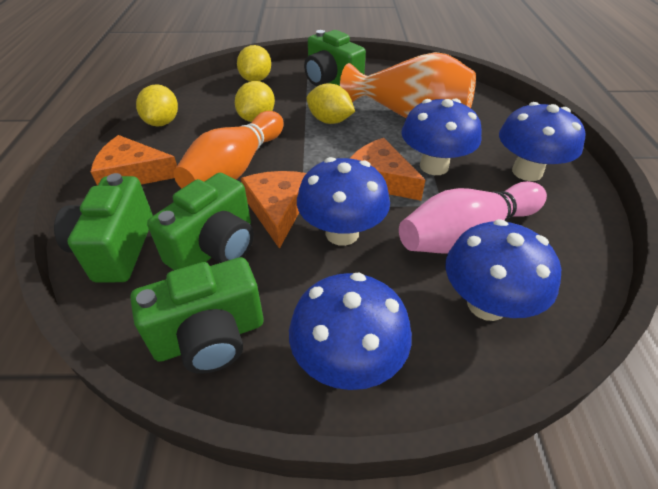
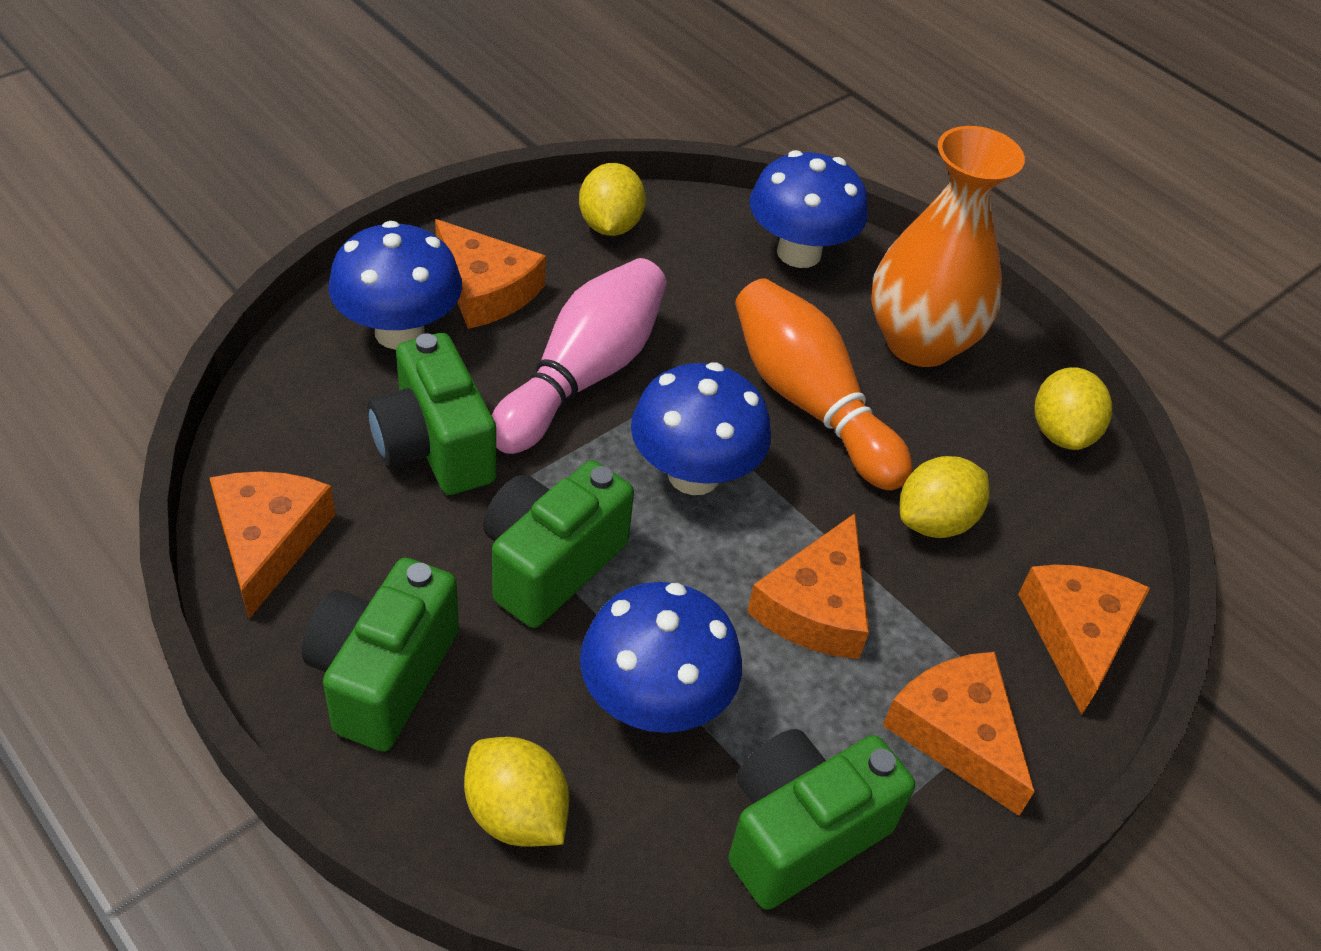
blue mushroom: [289,273,412,390] [297,157,390,246] [402,98,482,175] [446,219,561,321] [499,102,586,181] = 5 -> [328,221,462,350] [580,582,742,733] [631,362,771,495] [750,150,868,268] = 4
orange cheese: [91,135,177,186] [241,171,306,249] [349,138,425,201] = 3 -> [210,471,335,619] [435,219,546,329] [747,513,869,659] [883,652,1035,816] [1018,564,1150,715] = 5

